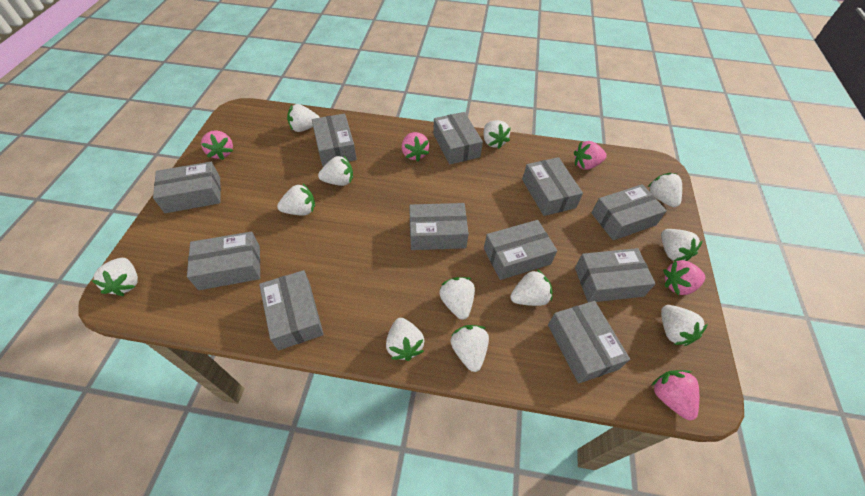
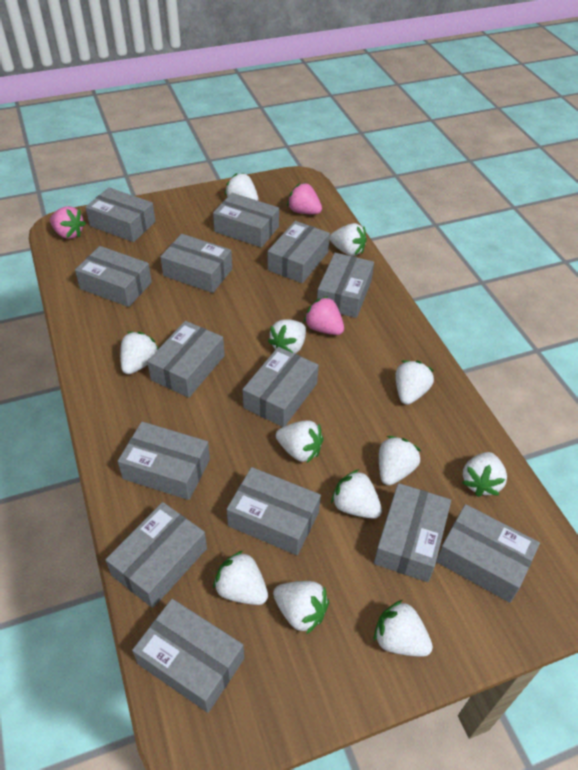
grey box: [153,162,221,213] [187,231,260,290] [259,270,324,350] [312,114,357,166] [409,203,469,250] [433,112,483,165] [484,220,557,280] [522,157,583,216] [548,301,630,383] [575,248,656,302] [592,184,667,241] = 11 -> [75,246,152,307] [85,187,156,242] [105,502,207,608] [118,421,210,500] [132,599,244,713] [147,321,225,398] [160,234,232,293] [213,193,279,248] [227,467,321,555] [242,347,319,427] [268,221,330,283] [317,253,374,318] [374,483,451,582] [436,504,540,603] = 14
pink strawberry: [201,130,233,160] [402,132,429,162] [574,141,607,170] [652,370,699,420] [663,260,706,295] = 5 -> [50,206,86,239] [287,183,322,214] [304,296,344,335] = 3

